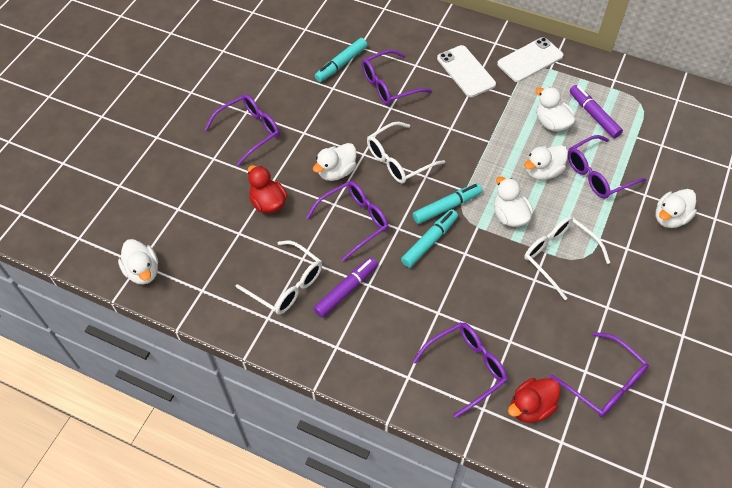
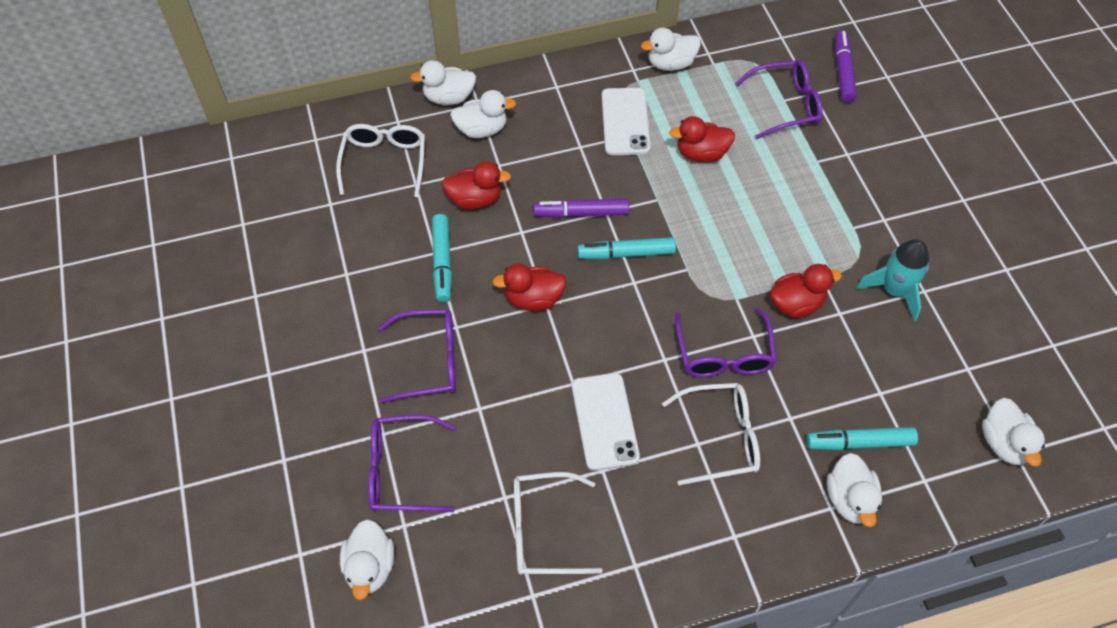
purple glasses: [204,94,280,166] [306,181,389,261] [362,50,432,105] [412,322,508,418] [550,332,649,417] [568,135,647,199] = 6 -> [368,415,456,512] [378,309,456,404] [675,308,777,377] [735,60,823,139] = 4
red duck: [248,165,287,213] [508,378,561,423] = 2 -> [442,161,511,209] [493,263,567,311] [669,116,735,162] [770,264,842,318] = 4
turquoise rocket: none = 0 -> [856,239,929,321] = 1

